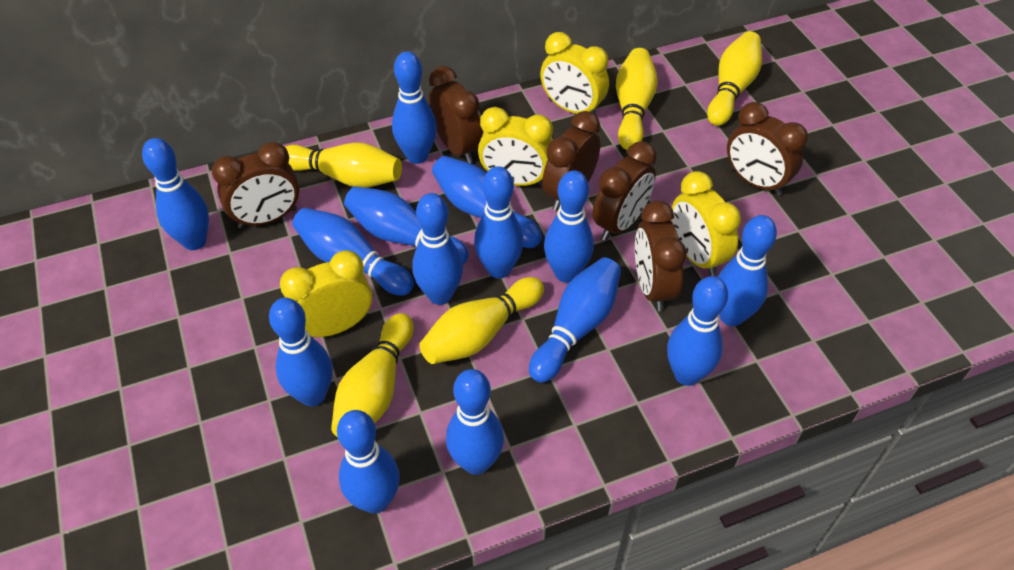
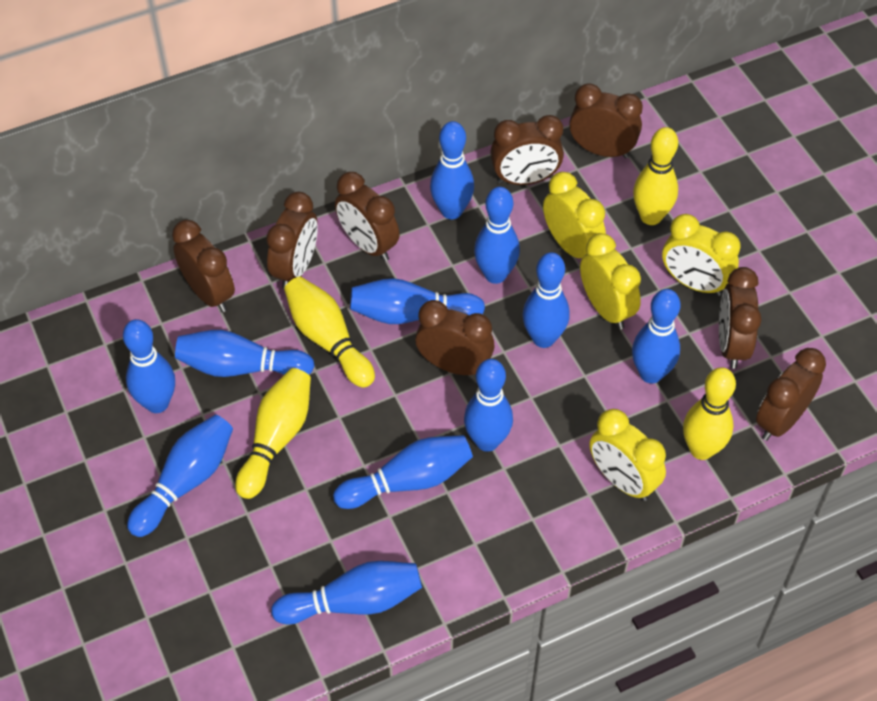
blue bowling pin: [142,138,209,250] [269,298,333,406] [292,208,414,296] [337,410,400,514] [344,186,469,264] [392,51,437,164] [412,193,463,305] [432,156,542,248] [446,369,504,475] [474,166,524,279] [529,257,621,383] [544,170,594,283] [667,276,728,386] [718,215,777,326] = 14 -> [123,319,175,413] [127,415,233,537] [175,330,315,377] [271,561,422,624] [333,435,473,509] [350,278,485,324] [430,121,474,219] [464,359,513,452] [474,187,520,284] [522,252,570,348] [632,289,680,383] = 11
brown clock: [212,142,300,228] [429,66,483,163] [542,111,600,211] [592,141,657,241] [635,201,687,311] [727,102,808,196] = 6 -> [172,220,235,312] [266,192,318,289] [335,172,400,261] [415,300,495,375] [490,115,564,185] [569,83,643,158] [719,267,762,369] [756,348,826,441] = 8
yellow bowling pin: [285,143,402,188] [331,313,414,437] [419,277,544,364] [616,48,658,150] [707,31,762,126] = 5 -> [235,368,311,499] [284,277,375,388] [633,127,678,225] [683,367,736,460] = 4

